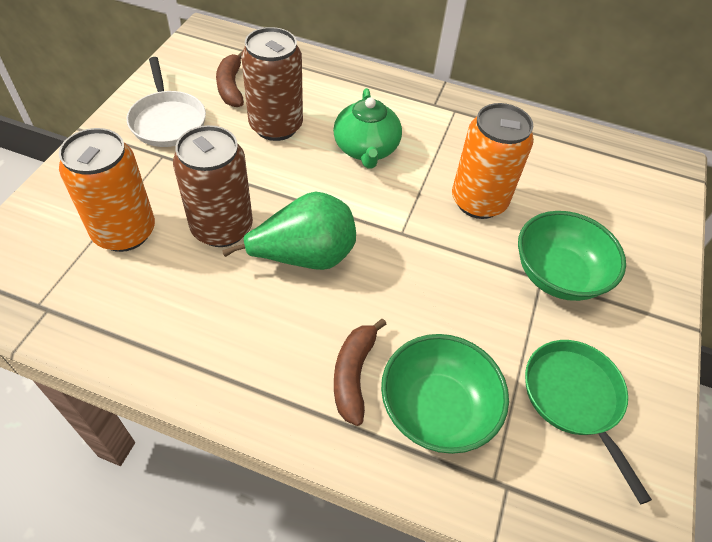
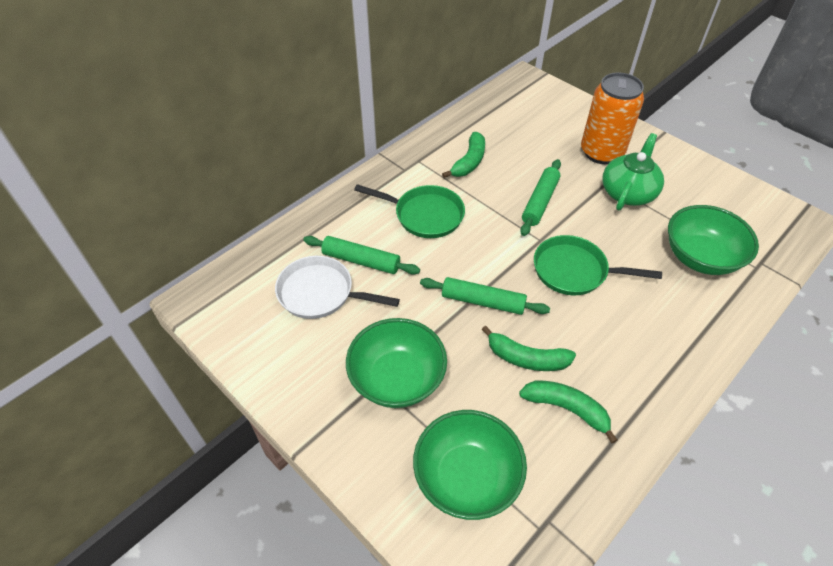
brown banana: [216,52,244,107] [334,319,387,426] = 2 -> none = 0
brown can: [173,125,253,247] [241,27,303,141] = 2 -> none = 0
green banana: none = 0 -> [442,132,485,178] [482,326,576,371] [519,380,617,444] = 3
green bowl: [381,334,509,454] [518,211,626,301] = 2 -> [346,318,447,408] [413,410,527,520] [668,205,759,275] = 3
green pan: [525,340,652,504] = 1 -> [354,184,465,238] [534,235,662,295] = 2
green pear: [222,192,356,270] = 1 -> none = 0
green rolling pin: none = 0 -> [303,236,420,275] [420,277,550,315] [520,159,561,236] = 3
orange can: [59,128,155,252] [452,103,534,219] = 2 -> [581,72,644,164] = 1

